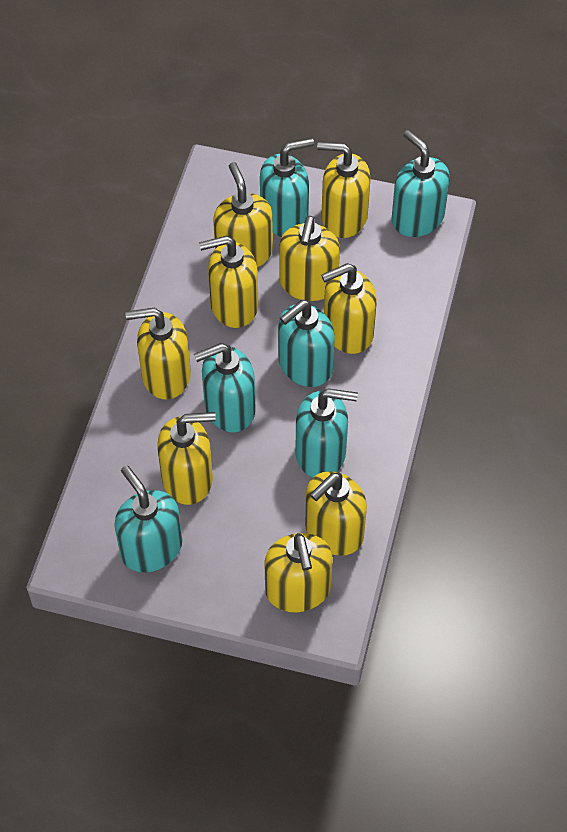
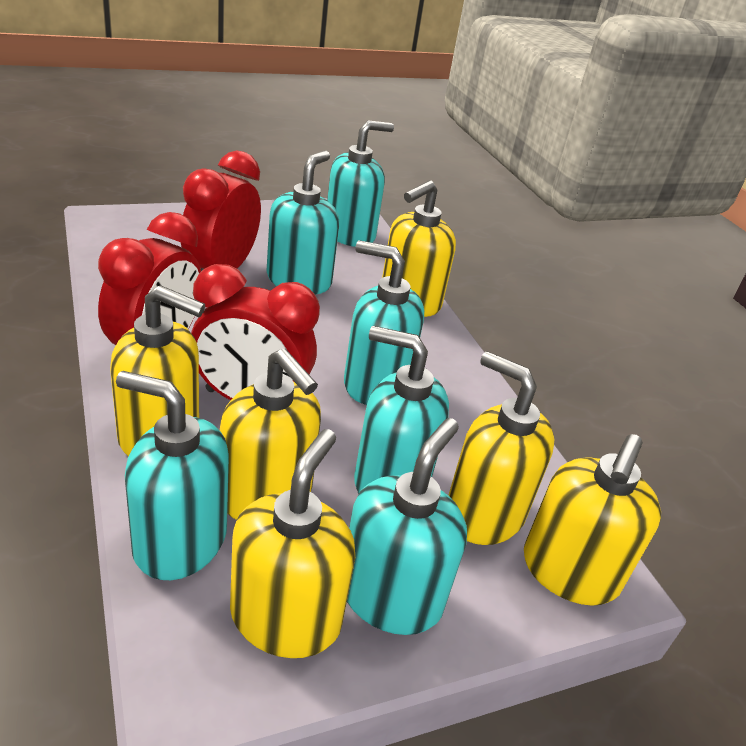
red clock: none = 0 -> [98,212,201,345] [181,151,261,271] [191,264,320,400] = 3
yellow soap dispenser: [125,308,191,399] [157,412,216,505] [199,236,258,328] [213,162,273,267] [264,533,333,612] [279,216,340,301] [305,471,367,556] [317,142,371,238] [321,263,377,354] = 9 -> [110,285,205,456] [220,349,321,520] [230,429,355,658] [382,180,456,317] [448,351,554,545] [524,434,661,606] = 6

